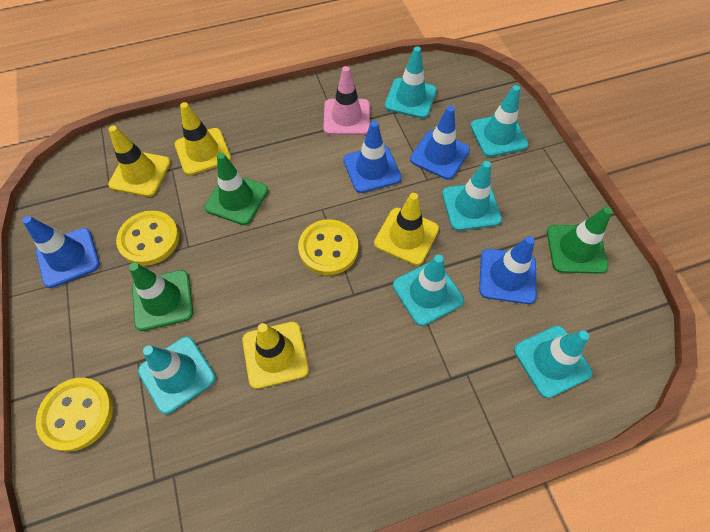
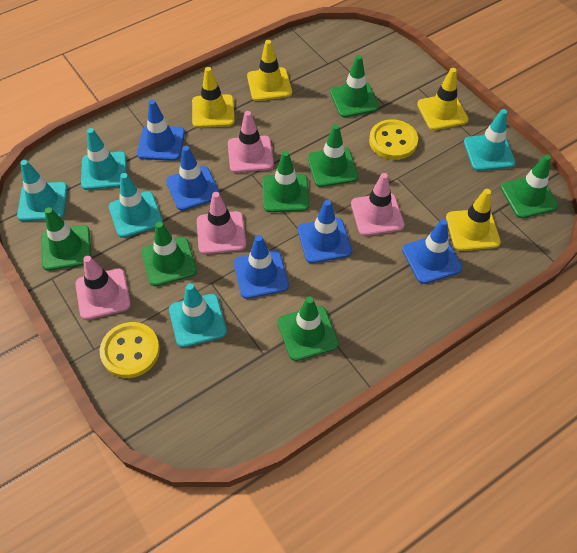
blue traffic cone: [22,216,100,288] [343,121,402,193] [410,106,470,180] [479,236,536,304] = 4 -> [137,100,185,161] [166,146,220,211] [234,235,289,299] [298,200,352,263] [402,219,463,284] = 5
green traffic cone: [129,263,193,331] [204,153,268,225] [547,207,612,274] = 3 -> [41,207,91,271] [141,222,197,286] [263,151,309,212] [278,296,339,361] [308,124,358,187] [330,55,379,118] [501,154,558,218] = 7
pink traffic cone: [323,66,370,135] = 1 -> [75,256,131,320] [197,192,246,254] [228,111,274,173] [351,173,404,236] = 4
turquoise traffic cone: [138,337,216,414] [385,46,437,118] [393,255,464,326] [442,161,502,231] [470,85,528,157] [514,326,593,398] = 6 -> [17,160,68,221] [81,128,127,190] [109,173,163,238] [169,283,227,348] [464,109,516,171] = 5
yellow button: [36,378,113,452] [116,211,179,266] [298,219,358,275] = 3 -> [100,322,160,378] [369,119,418,160] = 2

